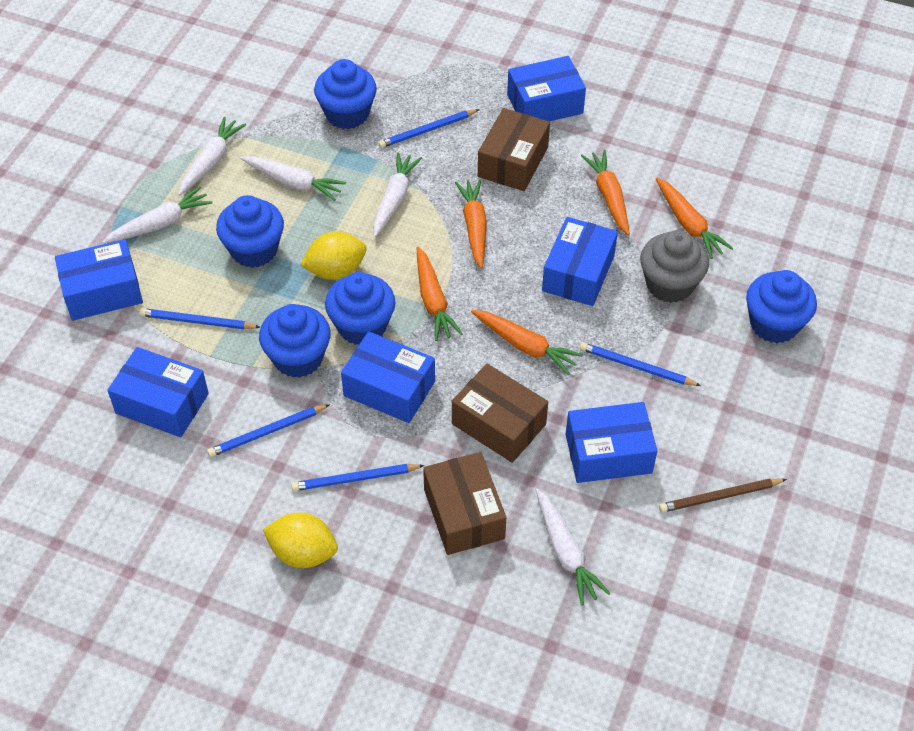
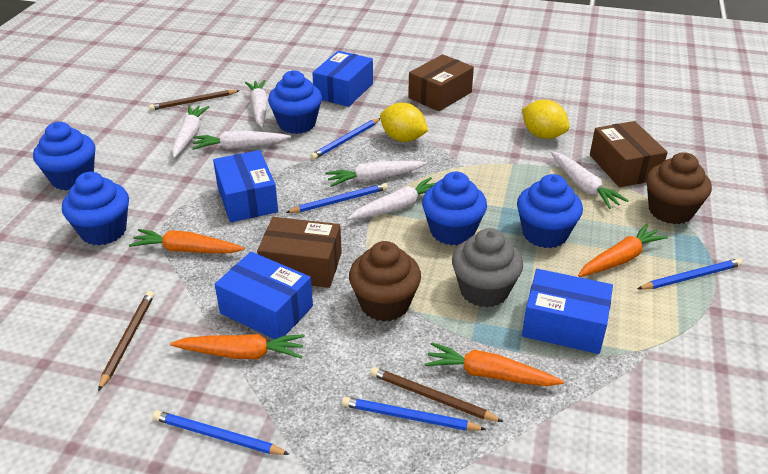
blue box: [55,239,143,321] [107,347,209,437] [341,331,435,423] [507,56,586,121] [542,217,618,306] [566,402,657,483] = 6 -> [213,150,278,222] [215,252,313,339] [312,51,373,107] [522,269,613,354] = 4
brown cupcake: none = 0 -> [349,241,421,322] [646,152,712,224] = 2
brown pencil: [659,479,787,513] = 1 -> [98,291,154,391] [149,90,240,111] [370,367,503,422] = 3
orange carrot: [417,247,463,341] [455,179,487,268] [471,310,583,375] [581,150,630,235] [656,178,733,259] = 5 -> [129,229,245,253] [170,334,305,359] [425,342,564,386] [578,224,668,277] = 4
white carrot: [102,186,212,244] [179,117,246,195] [240,156,346,201] [373,152,422,237] [536,488,610,606] = 5 -> [172,105,209,158] [192,130,291,150] [245,80,268,127] [325,161,427,187] [348,177,436,220] [551,151,629,209] = 6

